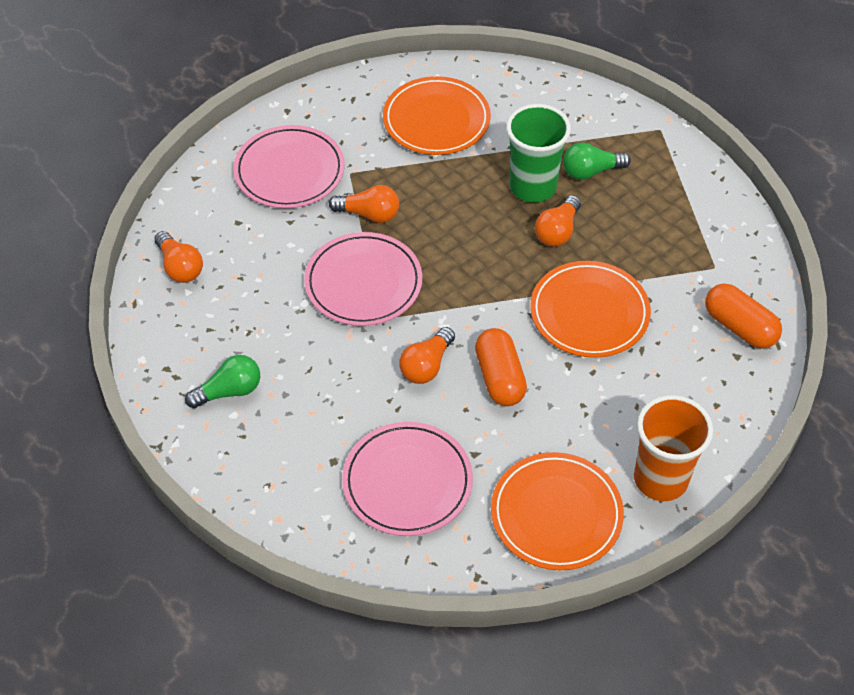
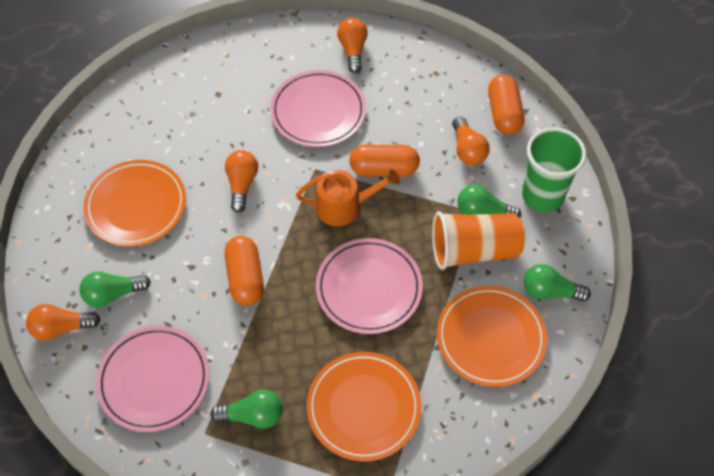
green light bulb: [185,355,260,408] [563,143,631,180] = 2 -> [80,271,151,307] [210,390,283,429] [457,185,521,218] [524,264,591,302] = 4
orange capsule: [475,328,527,406] [705,283,782,349] = 2 -> [225,236,264,305] [349,145,420,177] [488,74,524,135] = 3
orange watering can: none = 0 -> [296,169,400,226] = 1

